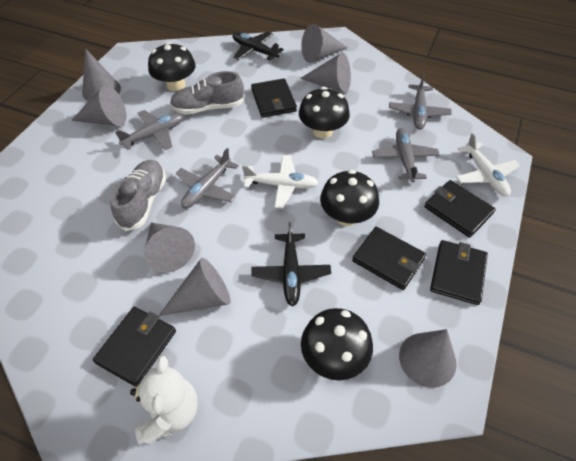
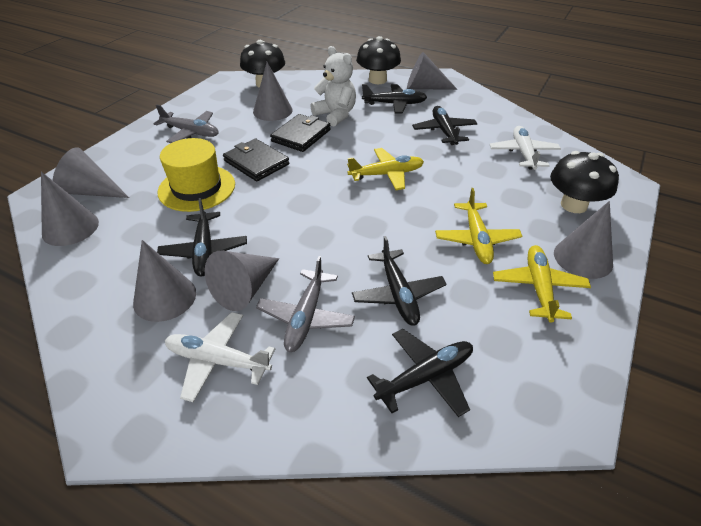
black mushroom: [148,42,195,91] [299,87,350,139] [301,308,373,380] [320,170,379,226] = 4 -> [240,40,285,88] [356,36,401,84] [550,151,619,213] = 3
black plane: [233,31,284,60] [251,222,331,306] = 2 -> [157,198,247,276] [352,236,446,326] [362,84,427,114] [367,329,473,417] [412,106,477,145] = 5
black wallet: [93,307,176,387] [251,78,297,118] [352,227,426,290] [424,180,496,238] [430,240,488,305] = 5 -> [223,138,289,181] [270,114,331,152] = 2
grey plane: [115,110,183,150] [176,148,239,208] [372,128,440,183] [389,74,452,130] = 4 -> [153,104,219,143] [256,256,355,352] = 2
grey shoe: [110,160,166,231] [170,71,245,115] = 2 -> none = 0
yellow hat: none = 0 -> [158,138,235,212] = 1
yellow plane: none = 0 -> [347,148,424,190] [435,188,522,264] [493,245,591,323] = 3

